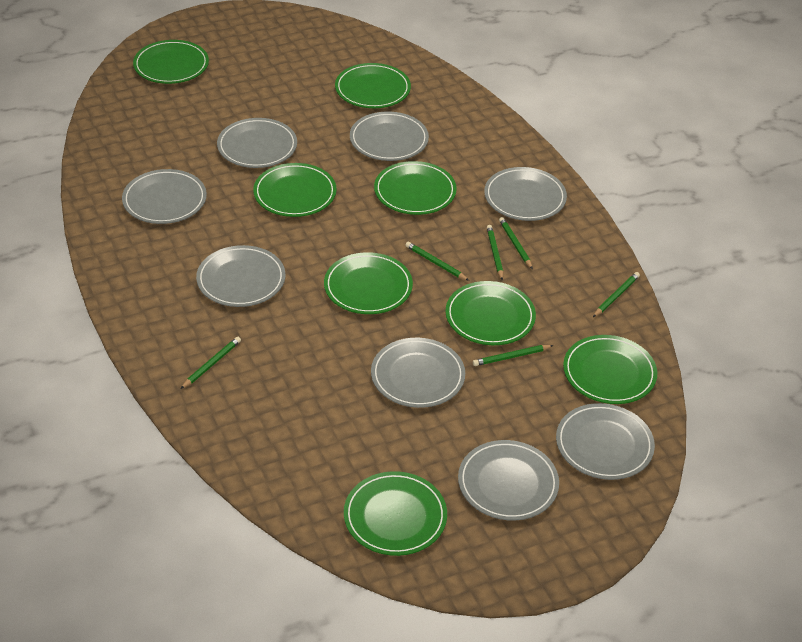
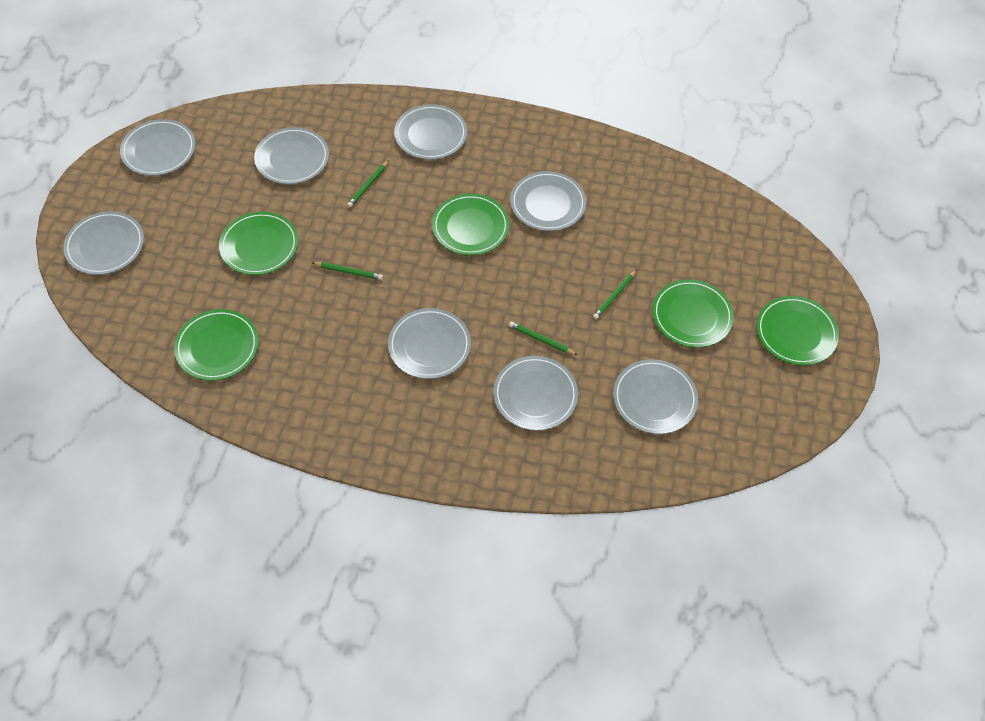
green pencil: [181,337,241,389] [405,242,469,281] [473,345,554,366] [487,225,503,280] [499,217,533,269] [593,272,640,317] = 6 -> [312,262,383,280] [347,160,389,207] [509,321,577,355] [593,270,637,319] = 4
green plate: [133,40,209,84] [253,163,337,217] [324,252,413,314] [335,63,411,108] [344,471,447,556] [374,161,457,215] [445,281,536,345] [563,335,657,404] = 8 -> [174,309,259,380] [219,212,298,275] [432,194,509,255] [652,279,734,348] [756,296,839,365] = 5

